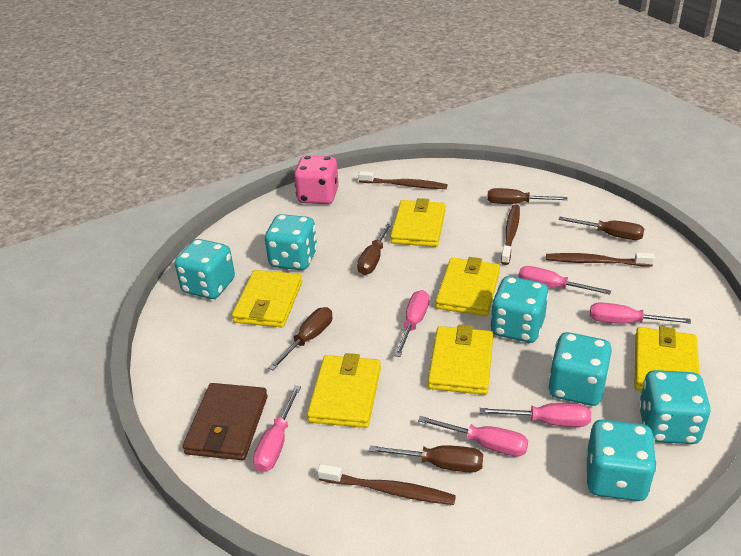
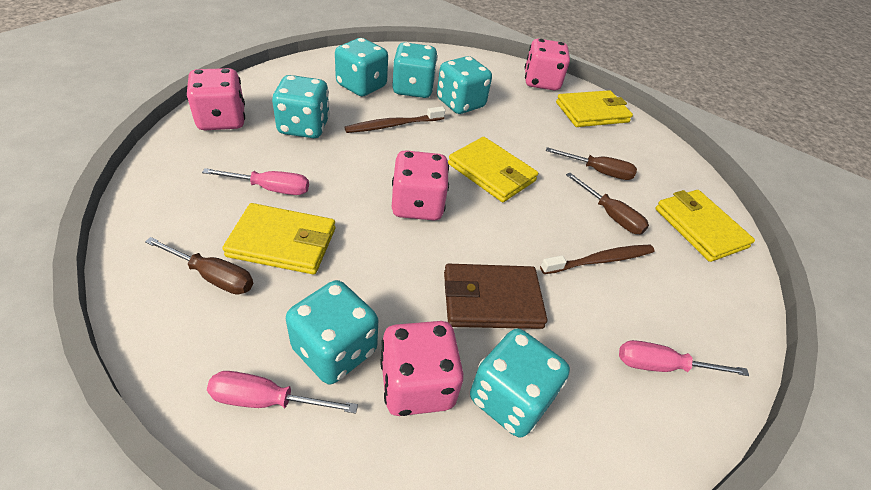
brown screwdriver: [268,307,332,370] [357,222,392,275] [369,445,483,473] [487,188,568,204] [558,217,644,240] = 5 -> [145,237,253,295] [546,147,637,180] [566,172,649,235] = 3
brown toothbrush: [317,464,456,505] [358,171,447,189] [501,205,520,265] [546,253,655,266] = 4 -> [344,106,445,133] [540,244,655,274] = 2
pink dice: [294,155,339,204] = 1 -> [186,68,245,130] [380,321,464,416] [392,150,449,220] [525,39,570,91] = 4
pink screwdriver: [253,385,301,472] [394,290,429,357] [418,416,528,457] [479,403,591,427] [518,266,611,295] [590,302,691,324] = 6 -> [202,168,309,195] [207,371,358,414] [619,340,749,376] = 3
yellow wallet: [232,270,302,328] [307,353,381,428] [390,198,446,247] [428,324,493,395] [435,257,500,316] [634,326,700,391] = 6 -> [222,203,335,274] [448,137,538,202] [556,90,633,127] [655,190,755,262] = 4

